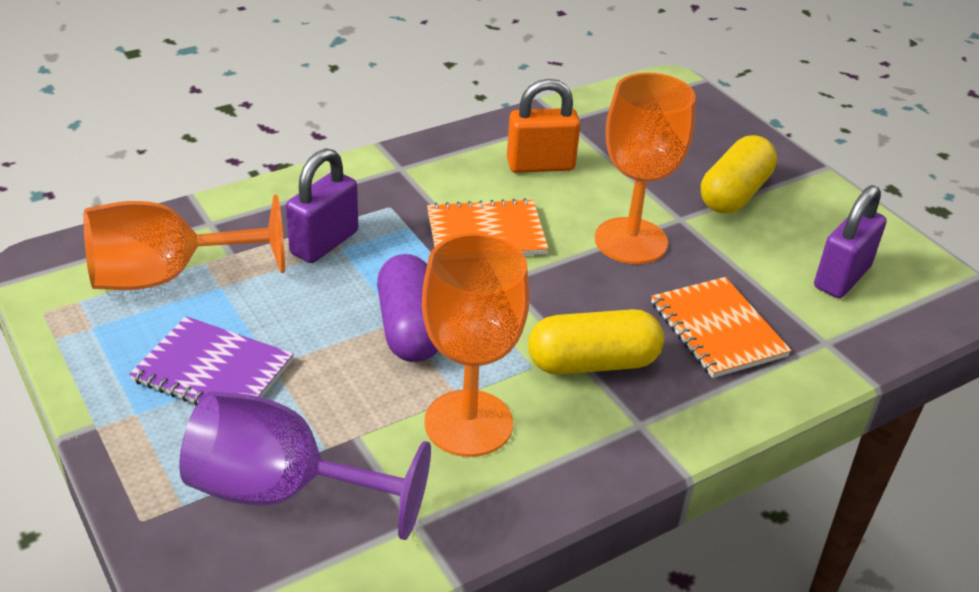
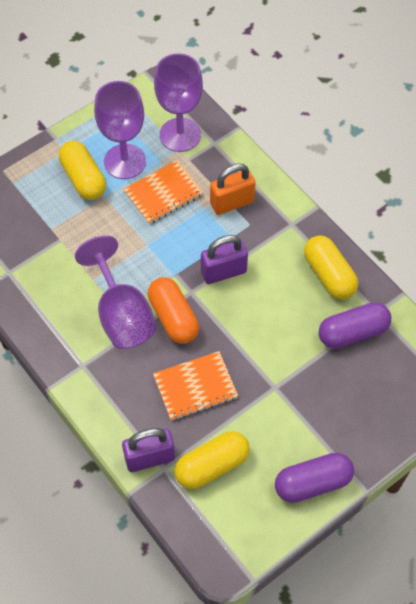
orange capsule: none = 0 -> [148,277,199,344] = 1
orange goblet: [84,195,285,290] [422,233,529,457] [595,72,696,264] = 3 -> none = 0
purple capsule: [377,254,438,362] = 1 -> [275,453,354,503] [319,302,391,349] = 2
purple goblet: [179,391,431,540] = 1 -> [75,235,157,349] [94,81,146,179] [154,53,203,152] = 3
purple notebook: [129,316,294,406] = 1 -> none = 0
yellow capsule: [528,309,664,375] [701,135,777,213] = 2 -> [59,141,106,200] [175,431,250,489] [304,235,358,299] = 3

